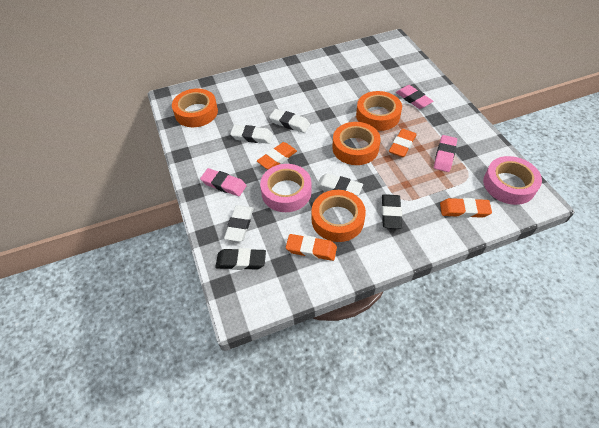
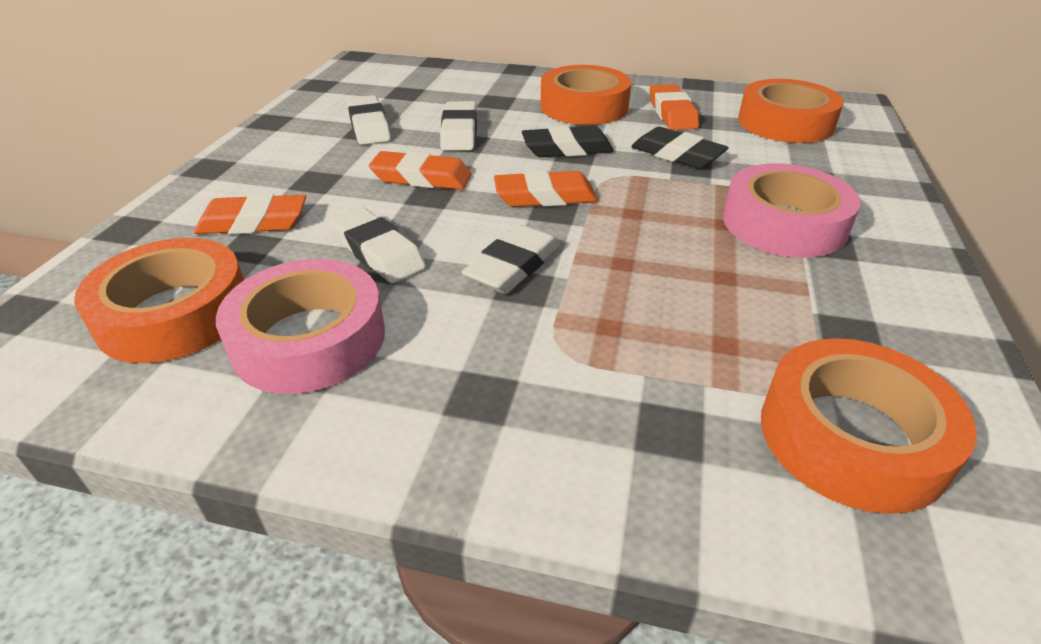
pink eraser: [200,168,246,196] [396,85,433,109] [434,135,457,172] = 3 -> none = 0

